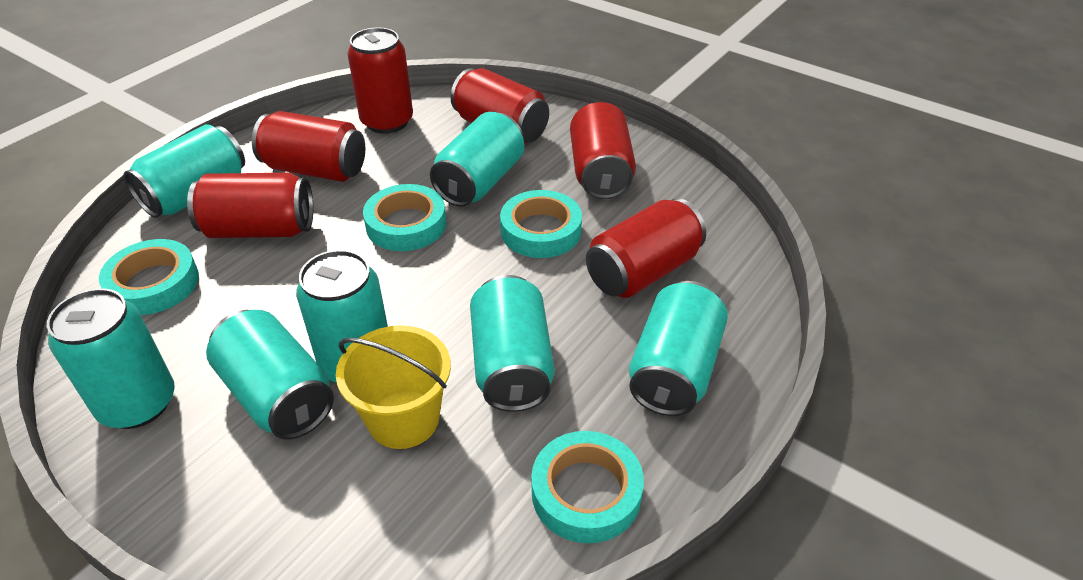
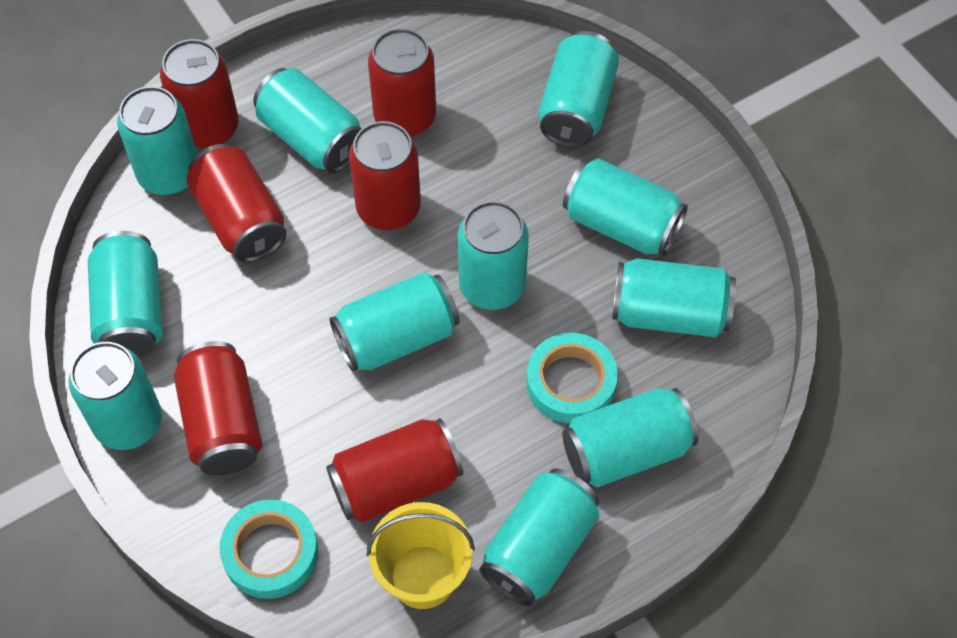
turquoise can: [47,288,175,429] [124,124,245,218] [206,310,334,440] [296,250,388,383] [430,112,524,207] [470,275,555,412] [629,281,728,416] = 7 -> [69,342,162,450] [88,231,163,357] [117,86,197,195] [253,68,362,173] [330,272,460,372] [458,201,529,310] [479,468,599,606] [539,31,619,148] [562,388,699,487] [563,158,688,256] [612,258,736,337] = 11
turquoise tape: [99,239,199,315] [363,184,446,251] [500,190,582,258] [531,431,644,543] = 4 -> [220,500,318,599] [526,333,618,424] = 2

